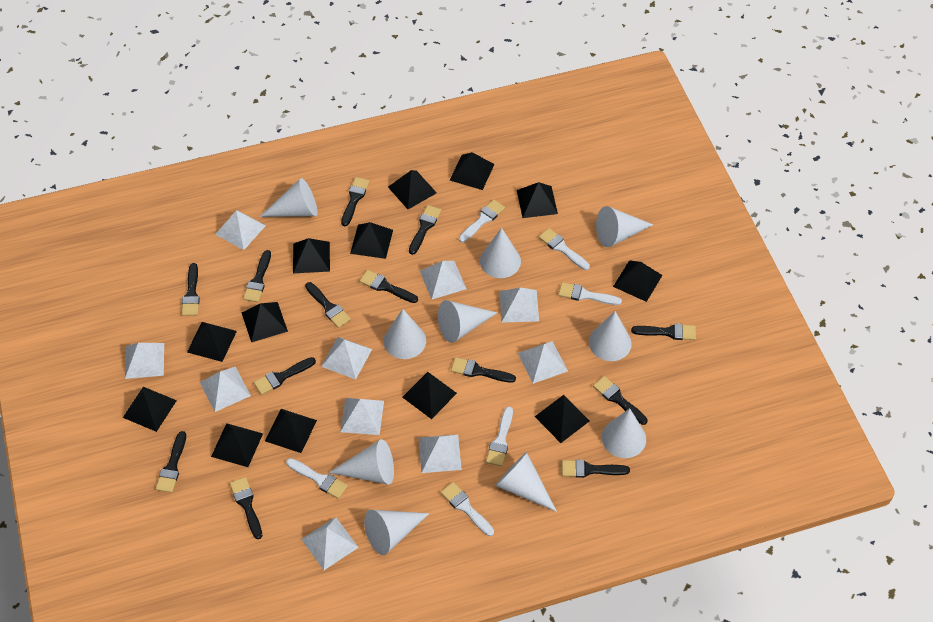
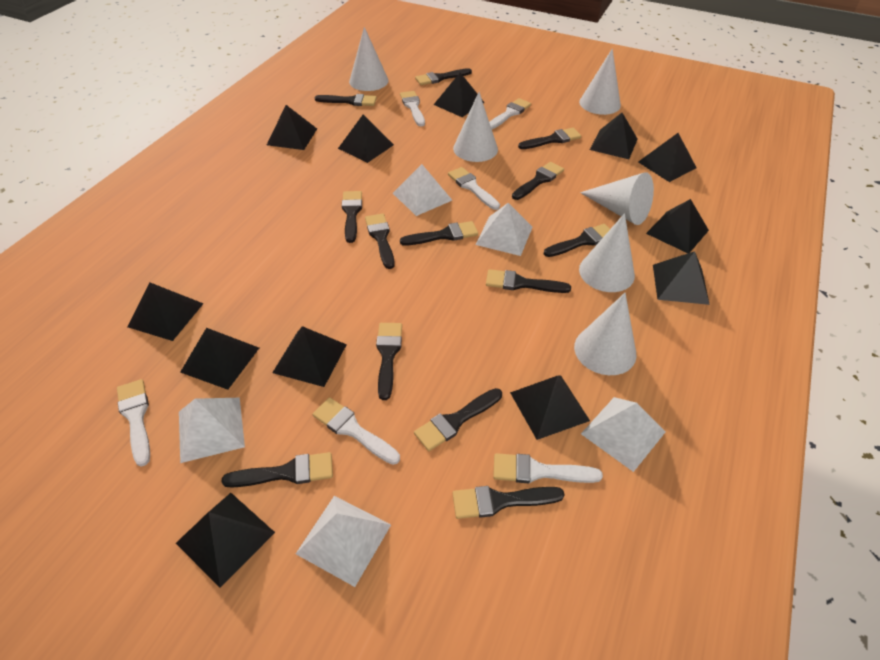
black pyramid: [123,387,177,432] [187,322,237,362] [211,423,263,467] [242,302,288,342] [265,409,317,453] [293,238,330,273] [350,222,393,259] [388,170,437,209] [402,372,457,419] [450,152,495,190] [517,182,558,218] [535,395,590,443] [613,260,662,302] = 13 -> [128,282,203,341] [176,493,275,588] [180,328,259,390] [267,105,317,150] [272,326,347,387] [338,115,394,163] [434,73,485,117] [510,376,590,440] [590,113,638,159] [638,133,697,182] [646,199,709,253] [653,251,710,305] = 12
white cone: [259,178,318,217] [328,439,394,485] [364,509,430,555] [384,309,426,359] [438,300,498,343] [480,228,521,278] [496,452,557,512] [589,311,632,361] [596,206,653,247] [602,408,646,458] = 10 -> [349,27,389,91] [453,92,498,162] [574,293,637,375] [579,48,621,115] [579,213,635,292] [580,172,654,225] = 6
white pyramid: [125,343,164,379] [200,367,251,412] [215,210,266,250] [301,517,359,570] [321,337,372,379] [340,398,384,435] [419,435,462,473] [420,261,466,299] [500,287,539,323] [518,341,568,384] = 10 -> [179,398,245,463] [296,496,391,587] [393,164,452,216] [475,203,532,256] [581,397,665,472] = 5

